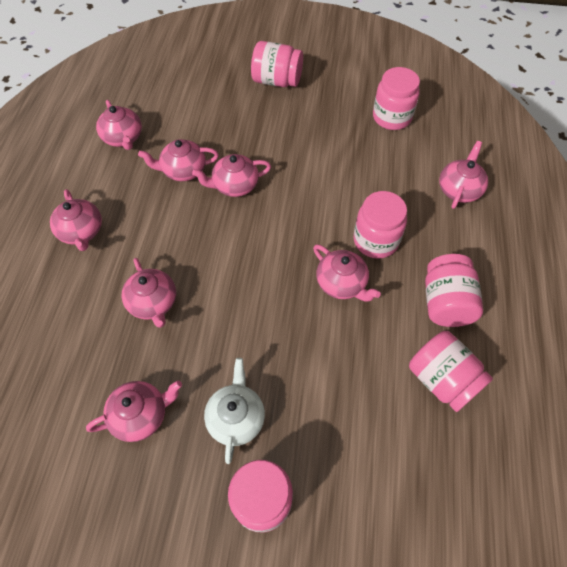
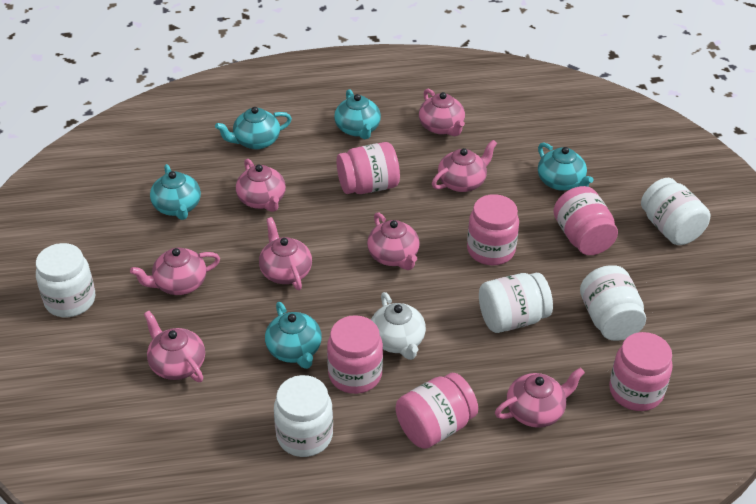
turquoise teapot: none = 0 -> [150,164,201,220] [215,107,292,149] [265,302,322,369] [334,89,381,139] [538,142,593,190] = 5
white jar: none = 0 -> [36,243,95,317] [274,375,333,457] [479,273,553,333] [580,265,646,341] [641,178,710,245] = 5

